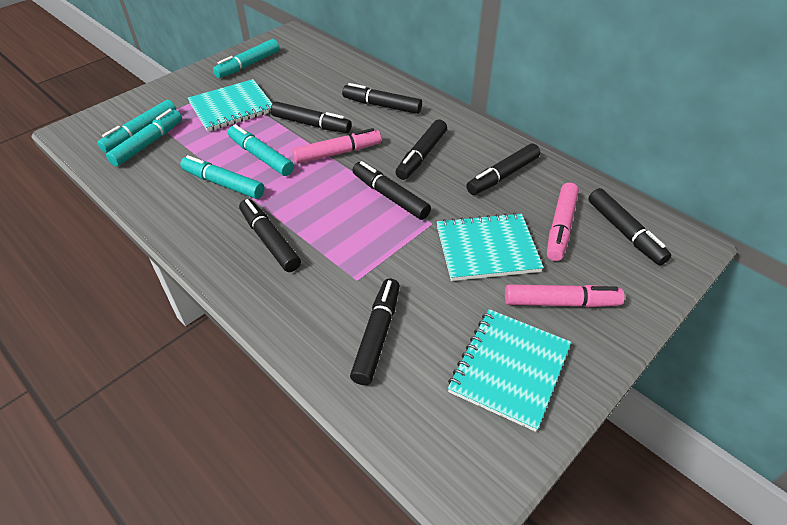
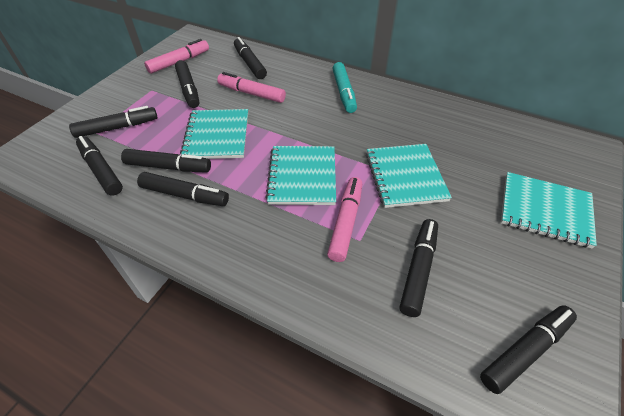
turquoise marker: [97,100,176,153] [106,109,182,167] [180,155,265,199] [213,39,279,78] [228,124,294,176] = 5 -> [332,62,357,113] = 1
turquoise notebook: [188,79,272,132] [437,213,544,281] [448,309,571,432] = 3 -> [180,109,248,159] [265,146,336,205] [366,144,452,208] [501,172,597,248] = 4

